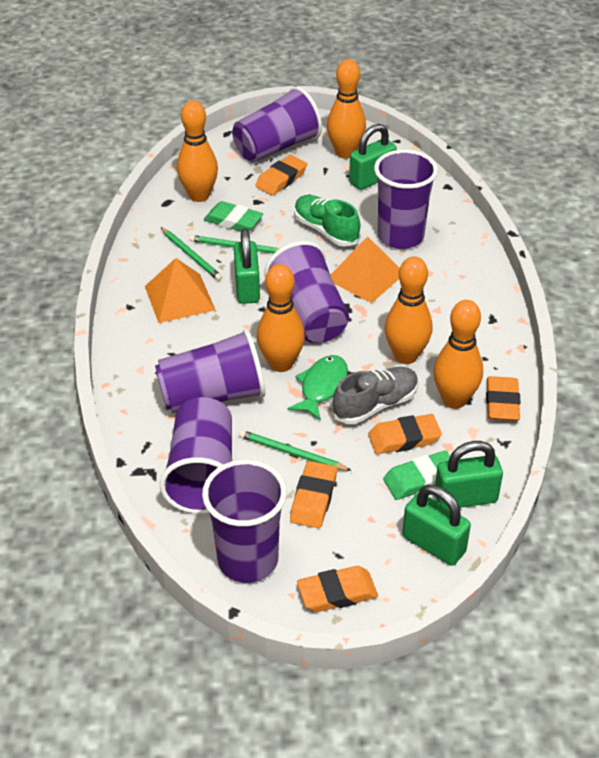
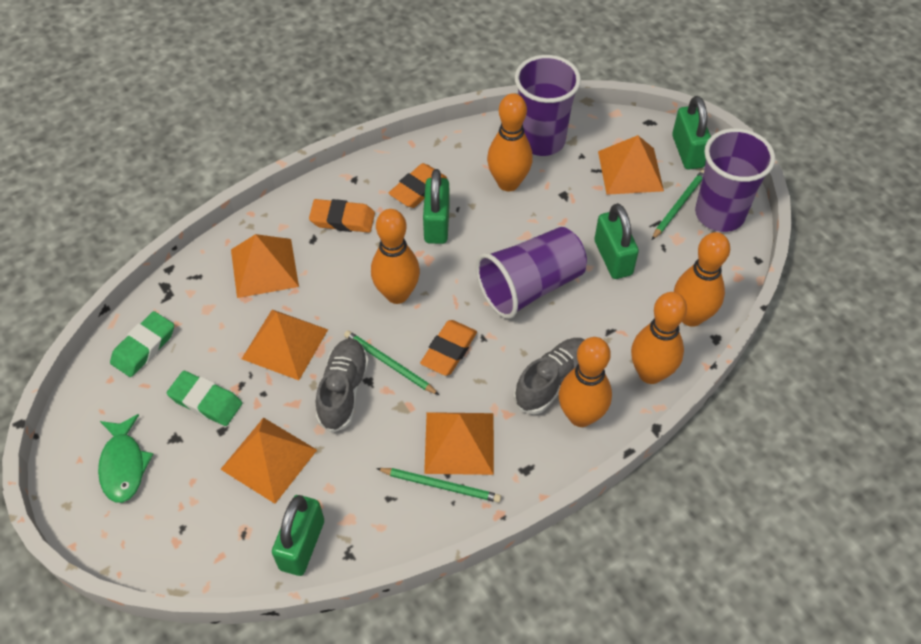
green shoe: [294,195,361,246] = 1 -> none = 0
grey shoe: [332,367,419,424] = 1 -> [316,338,369,433] [514,338,585,414] = 2
orange eraser: [255,155,307,195] [290,461,337,528] [297,566,378,612] [368,414,442,454] [486,376,521,421] = 5 -> [309,199,375,233] [388,163,447,208] [420,320,477,376] = 3
orange pyramid: [145,258,215,323] [330,236,400,303] = 2 -> [220,417,317,504] [231,234,299,298] [242,309,328,380] [424,412,494,475] [598,135,664,195] = 5
purple cup: [155,329,265,413] [160,397,232,514] [202,460,287,583] [232,86,322,163] [264,241,349,343] [374,150,438,249] = 6 -> [476,227,587,319] [515,55,581,156] [695,128,775,232] = 3

